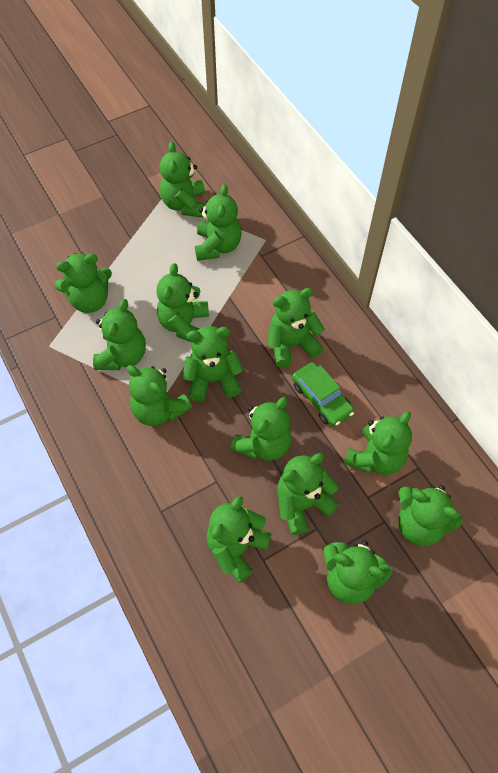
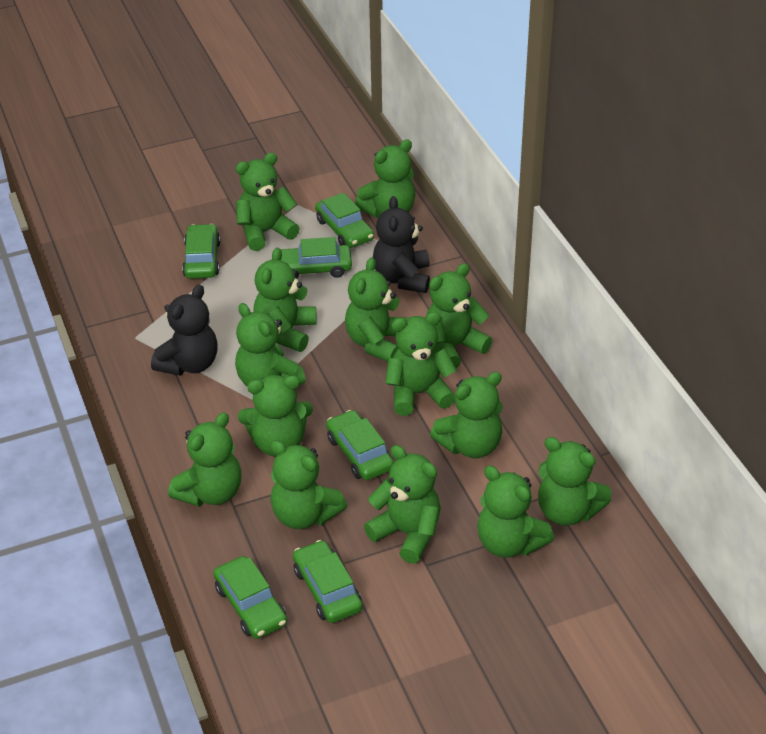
black teddy bear: none = 0 -> [151,284,218,376] [373,196,430,293] = 2
green car: [292,362,354,427] = 1 -> [182,224,221,279] [213,556,287,639] [280,237,352,279] [293,540,363,623] [315,193,374,248] [326,410,394,480] = 6

